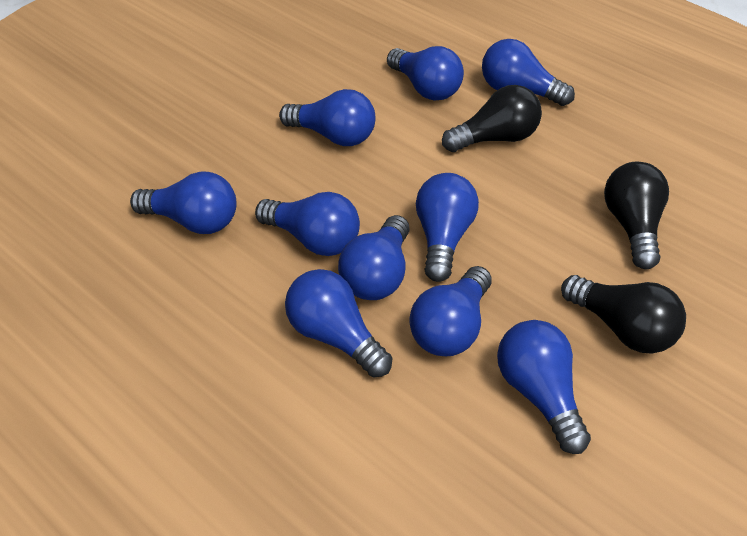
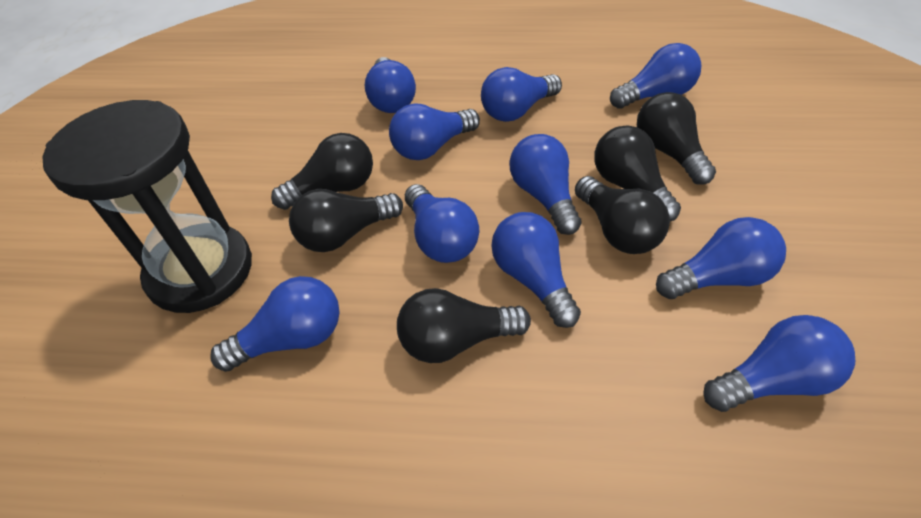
black hourglass: none = 0 -> [42,100,252,313] = 1
black light bulb: [442,85,542,152] [561,275,686,354] [604,162,669,269] = 3 -> [271,133,373,210] [289,189,403,252] [397,288,531,363] [575,176,670,254] [594,125,681,221] [637,92,716,185] = 6

